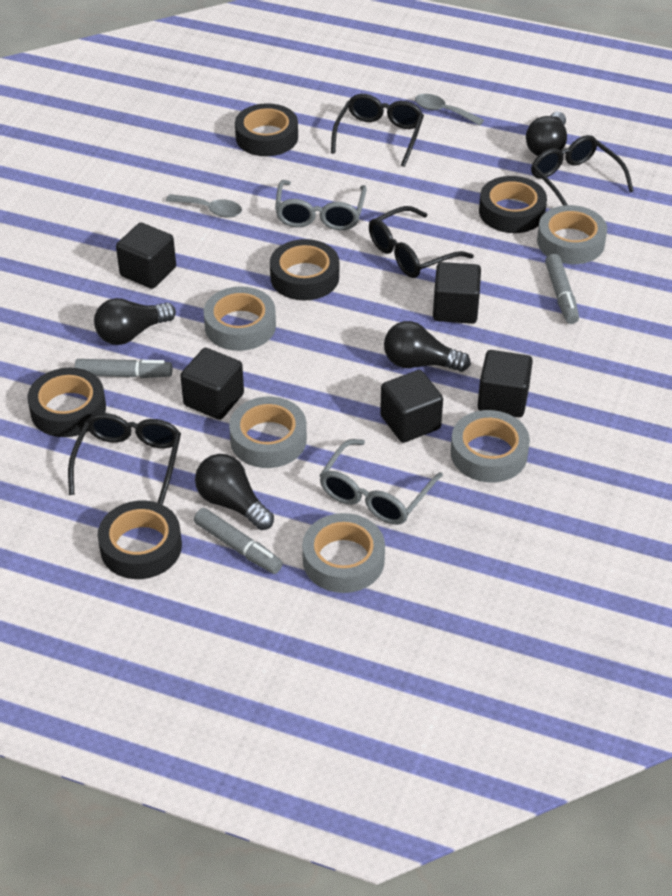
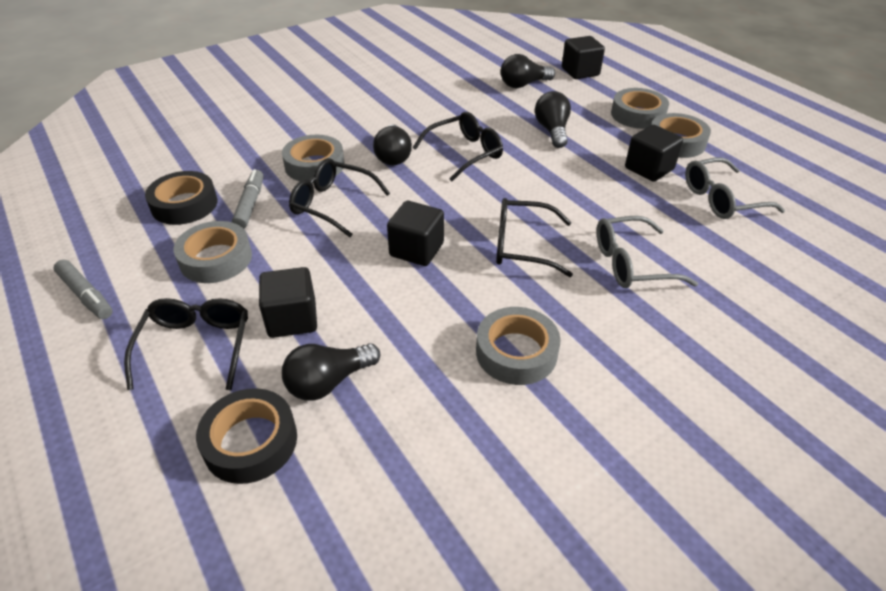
black cube: [116,223,176,289] [180,348,244,420] [380,370,443,443] [433,262,481,324] [478,350,533,417] = 5 -> [259,267,317,338] [387,201,444,266] [562,36,605,79] [625,125,683,182] = 4
black tape: [28,368,106,437] [98,501,182,579] [235,103,298,156] [270,239,339,301] [479,176,547,233] = 5 -> [145,171,218,225] [196,388,297,484] = 2
grey marker: [75,359,172,378] [194,508,283,574] [545,254,579,324] = 3 -> [54,260,113,319] [232,169,263,229] = 2
grey spoon: [166,194,242,218] [415,94,484,126] = 2 -> none = 0

